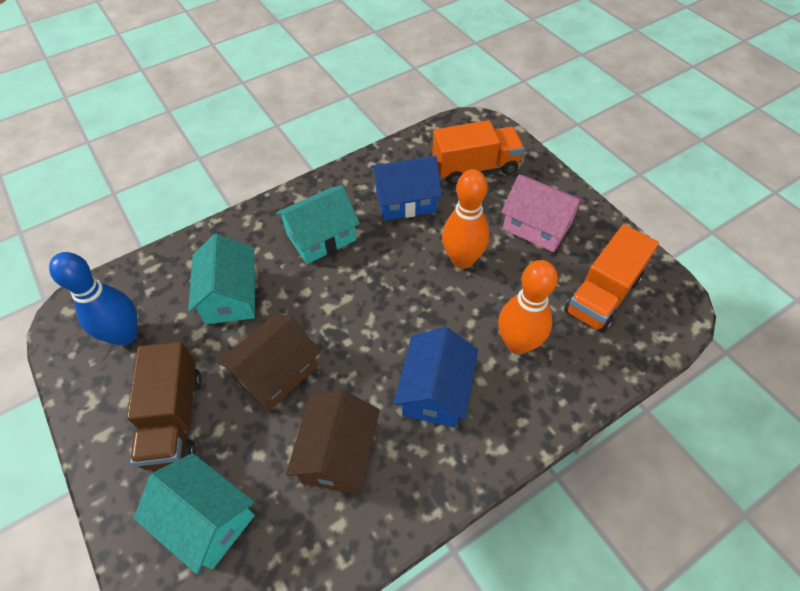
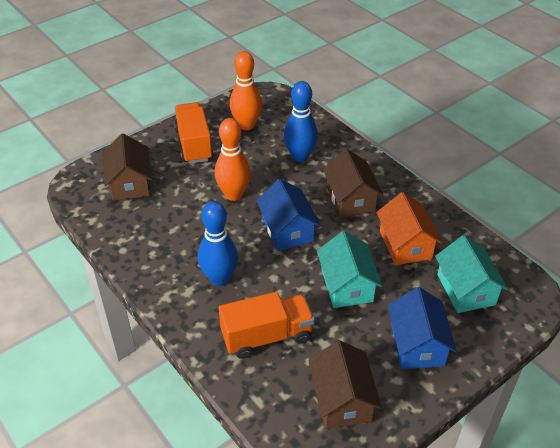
blue bowling pin: [49,252,138,346] = 1 -> [198,201,238,286] [284,81,318,162] = 2
brown house: [218,314,320,412] [286,389,380,495] = 2 -> [103,134,152,201] [308,340,382,429] [323,149,383,218] = 3
brown truck: [127,342,202,470] = 1 -> none = 0
orange house: none = 0 -> [376,192,442,265] = 1
pink house: [501,174,584,252] = 1 -> none = 0
turquoise house: [134,453,255,574] [188,233,255,324] [276,186,360,264] = 3 -> [317,231,382,308] [435,235,508,313] = 2

